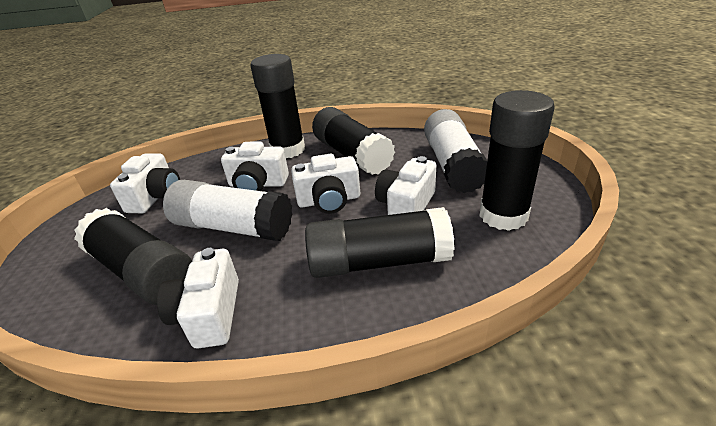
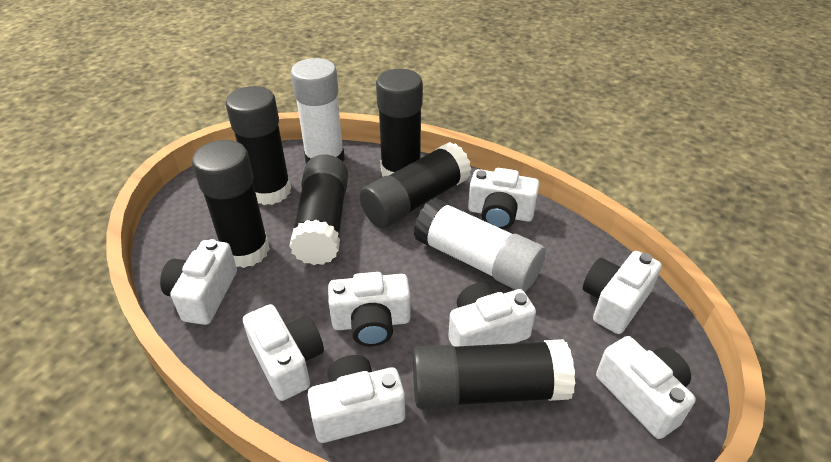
black glue stick: [74,208,192,305] [250,54,305,158] [305,207,455,278] [312,107,395,175] [480,90,555,231] = 5 -> [192,140,270,268] [225,86,291,205] [289,155,348,265] [360,142,471,228] [376,69,423,177] [413,339,575,409] = 6
white camera: [110,153,180,213] [157,248,239,349] [221,141,289,191] [291,154,360,214] [375,156,436,215] = 5 -> [160,239,237,325] [243,304,324,401] [308,355,405,443] [328,272,410,346] [448,282,536,347] [468,168,539,229] [583,251,662,334] [596,336,696,439] = 8

